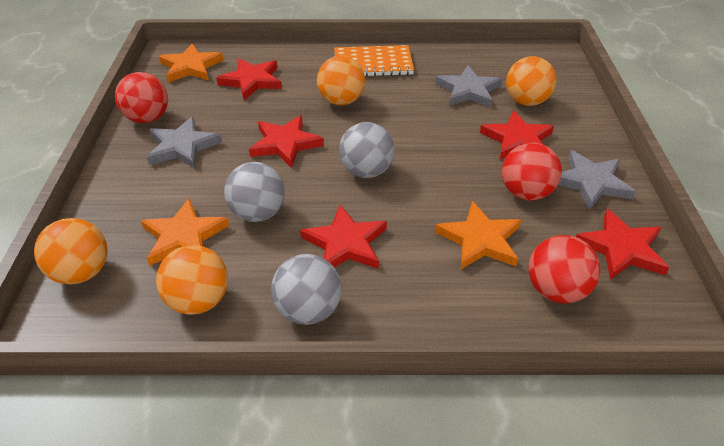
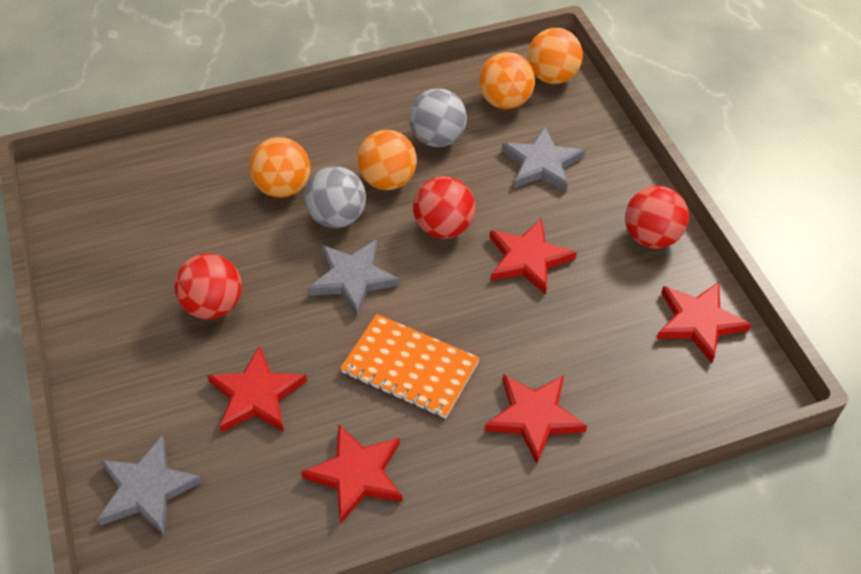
grey ball: [224,162,285,222] [271,254,342,325] [339,122,394,178] = 3 -> [304,166,366,228] [409,88,467,147] = 2
orange star: [141,199,229,266] [159,43,223,83] [435,201,521,269] = 3 -> none = 0

